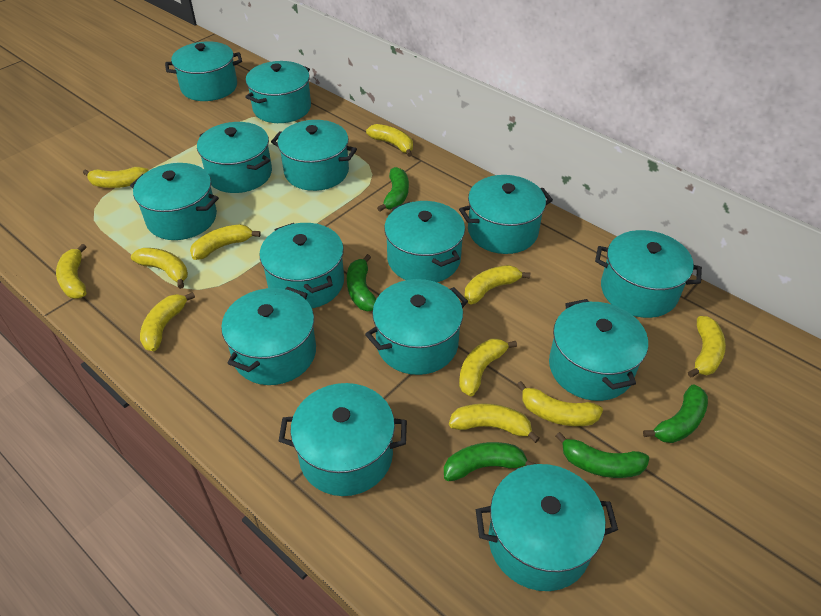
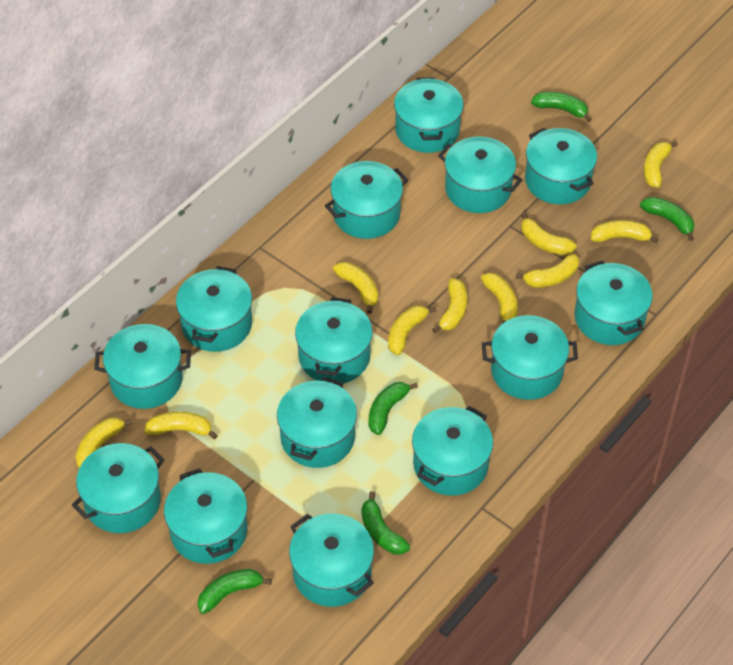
yellow banana: [56,244,86,299] [83,167,149,188] [131,248,188,289] [140,292,195,351] [190,224,261,260] [366,124,413,157] [449,404,540,443] [459,339,517,396] [465,265,530,304] [517,381,603,426] [688,316,726,377] = 11 -> [75,417,133,468] [144,411,218,439] [333,262,378,314] [388,306,436,355] [432,278,467,333] [481,273,518,324] [516,254,579,288] [521,213,577,255] [591,220,659,243] [644,141,678,188] = 10

